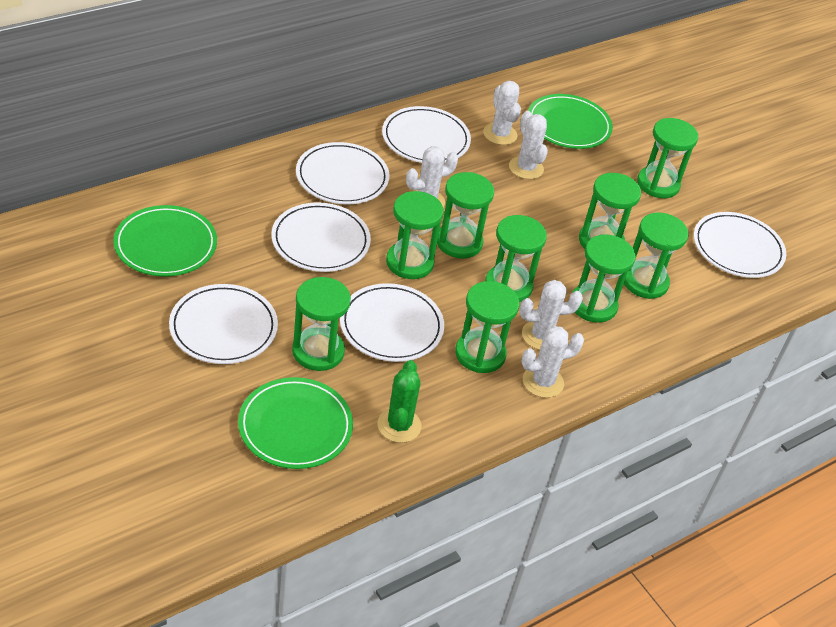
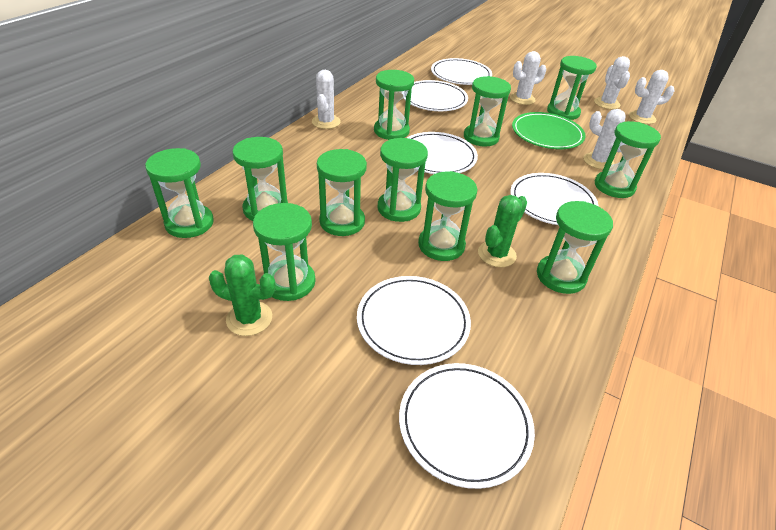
green cactus: [377,360,421,443] = 1 -> [209,254,276,336] [478,195,527,267] = 2
green hourglass: [292,277,351,371] [386,191,444,279] [437,172,494,259] [455,281,519,373] [485,215,547,302] [572,234,636,323] [579,173,641,249] [624,213,689,299] [637,118,698,198] = 9 -> [145,148,214,238] [232,137,288,221] [253,203,316,301] [317,149,367,236] [374,70,414,140] [378,138,428,222] [418,171,478,261] [464,76,511,147] [537,201,613,294] [547,56,597,120] [595,121,661,198] = 11
green plate: [113,205,217,276] [238,377,353,469] [528,94,613,149] = 3 -> [512,112,586,149] = 1

